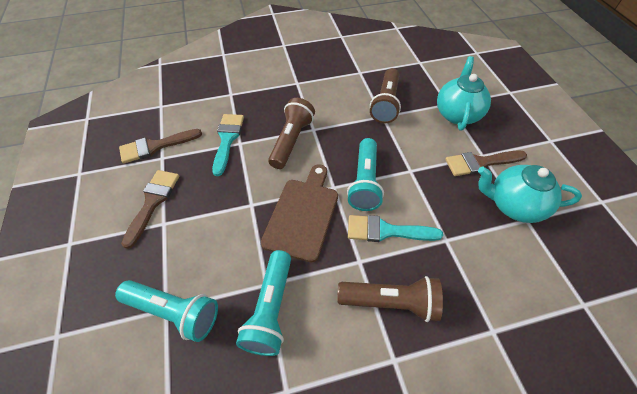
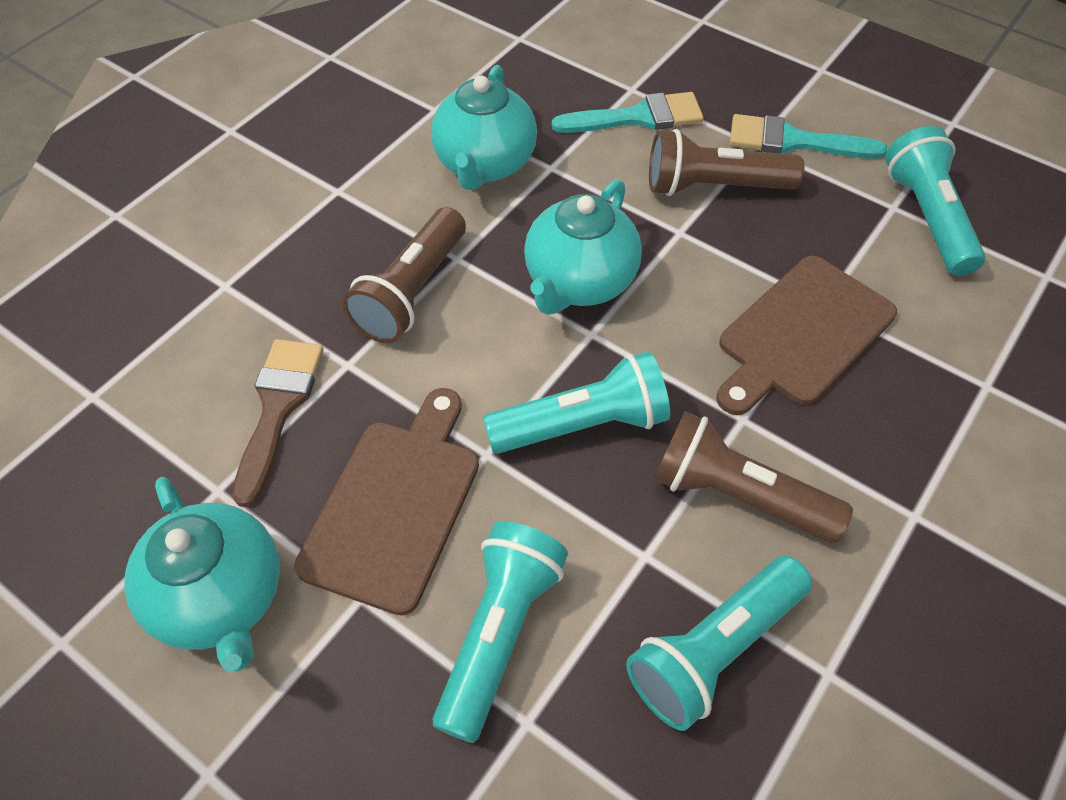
brown brush: [119,129,202,164] [121,170,179,249] [445,150,527,176] = 3 -> [232,339,324,507] = 1
brown cutting board: [261,164,338,262] = 1 -> [294,388,479,615] [716,256,897,415] = 2
turquoise flashlight: [115,280,218,342] [236,250,291,356] [347,138,384,211] = 3 -> [433,521,568,743] [483,351,670,454] [626,556,812,731] [885,126,986,276] = 4
turquoise teapot: [437,56,491,131] [478,165,582,223] = 2 -> [124,477,280,671] [431,65,537,190] [524,179,642,315] = 3

